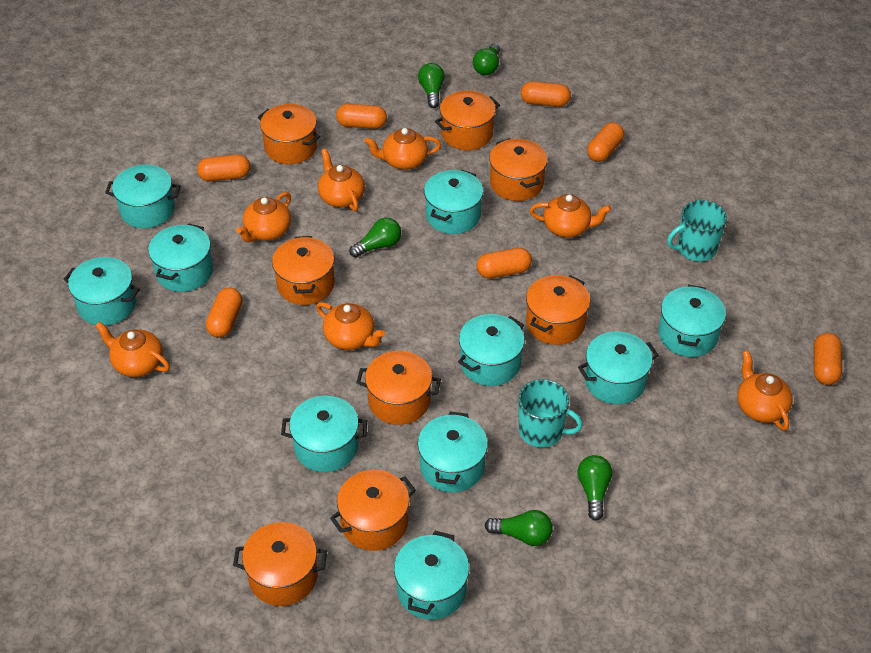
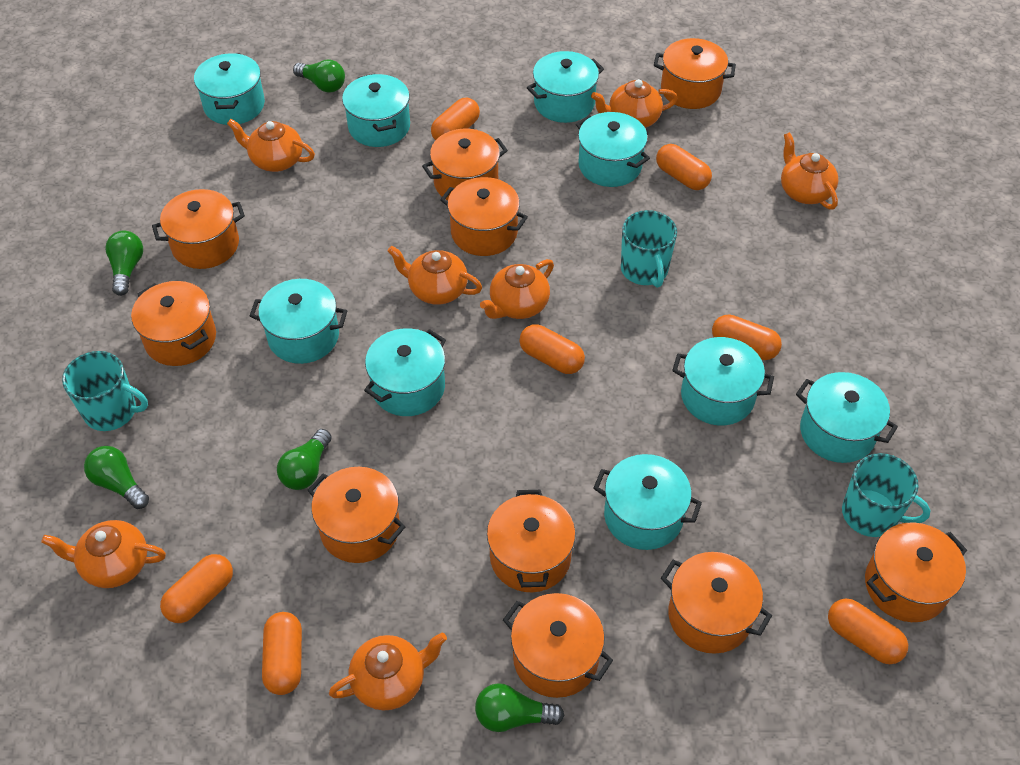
orange pot: [233,522,327,606] [258,104,320,164] [272,236,335,305] [330,470,416,551] [356,351,441,425] [435,90,500,150] [489,138,547,201] [526,275,590,345] = 8 -> [131,281,216,366] [152,189,245,269] [308,467,405,563] [422,129,508,200] [440,177,528,256] [487,490,576,592] [503,593,613,698] [654,38,736,109] [661,552,772,654] [865,522,967,622] = 10
turquoise mug: [519,379,583,447] [667,200,727,261] = 2 -> [62,351,148,431] [621,210,677,288] [842,453,931,537] = 3
turquoise pot: [63,257,140,326] [105,165,180,228] [148,224,213,292] [281,396,367,472] [394,531,469,620] [418,412,488,492] [424,170,483,234] [458,314,524,386] [578,331,659,404] [658,285,726,357] = 10 -> [194,53,265,125] [250,279,347,364] [342,74,410,147] [364,328,446,416] [527,51,604,123] [576,112,650,187] [593,454,702,550] [672,337,774,425] [796,372,898,463] = 9

